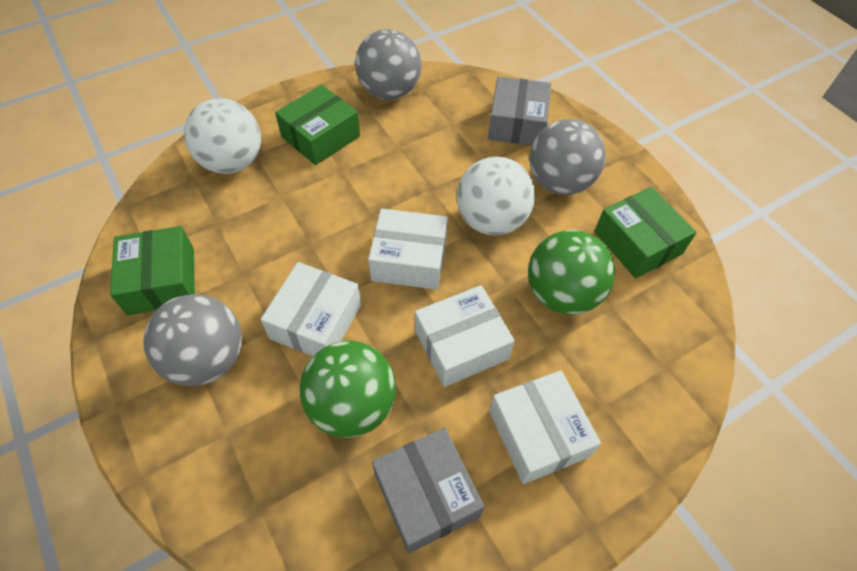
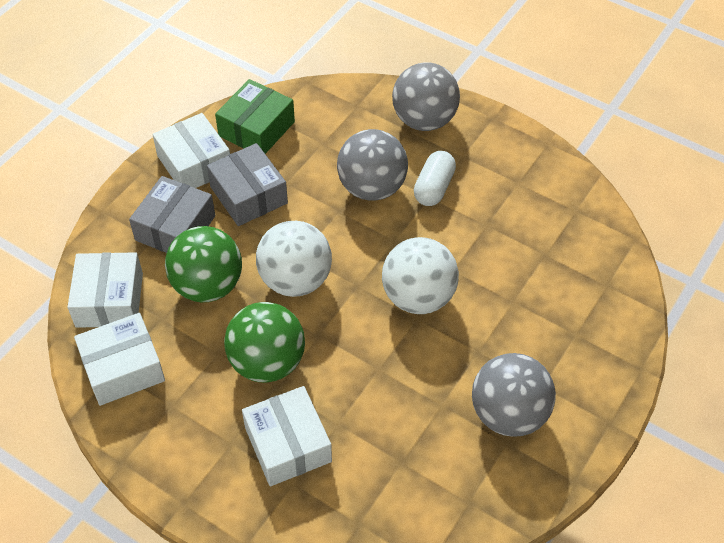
green box: [110,226,195,315] [275,85,360,165] [594,187,697,278] = 3 -> [215,79,295,154] = 1
white capsule: none = 0 -> [414,151,456,206] = 1

